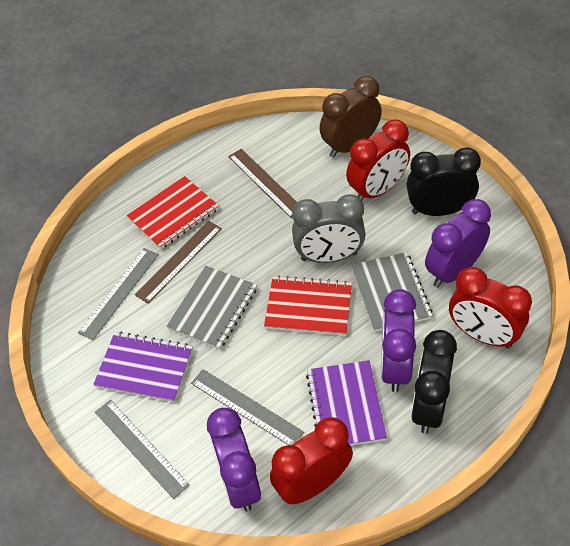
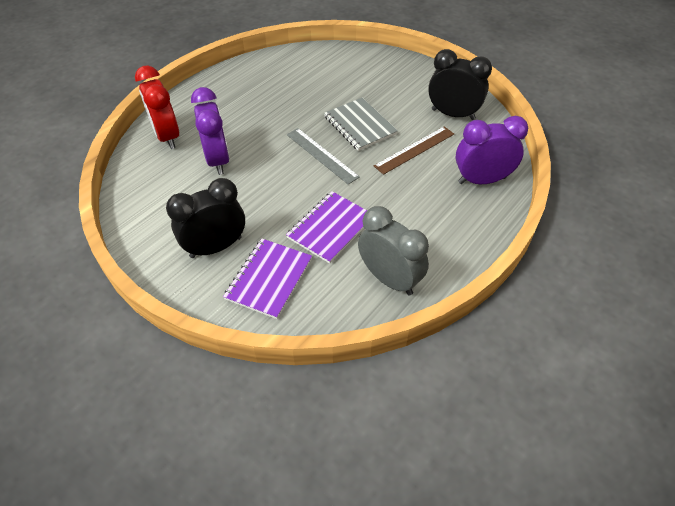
brown clock: [320,76,382,158] = 1 -> none = 0
brown ruler: [135,221,222,304] [228,149,298,219] = 2 -> [374,126,454,175] = 1
grey notebook: [166,266,257,350] [351,252,433,332] = 2 -> [324,98,398,151] = 1
grey ruler: [78,248,159,340] [95,400,190,499] [191,369,304,445] = 3 -> [287,128,360,185] = 1
purple clock: [207,408,261,511] [381,289,416,392] [425,199,491,288] = 3 -> [191,87,230,175] [456,116,528,184] = 2
red clock: [270,417,353,504] [346,120,410,201] [449,267,532,348] = 3 -> [135,66,179,149] = 1
red notebook: [127,176,219,249] [264,275,352,336] = 2 -> none = 0

